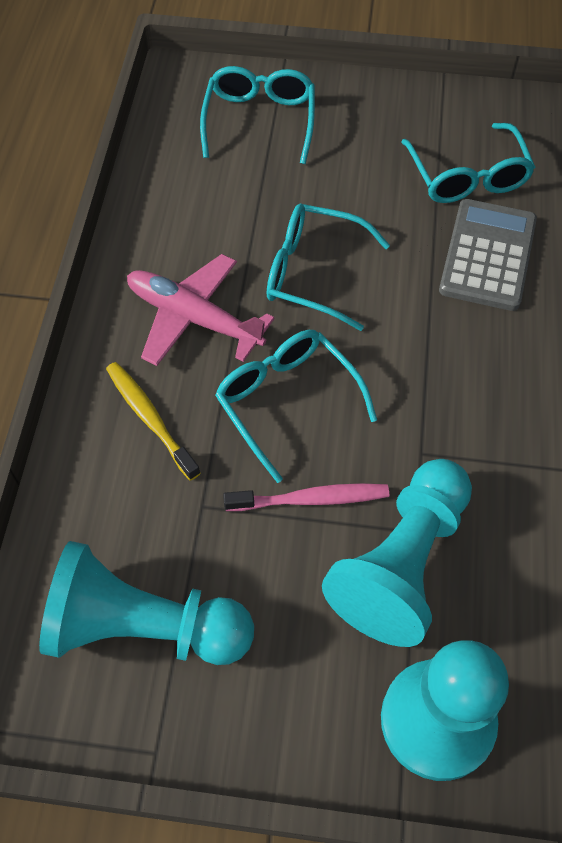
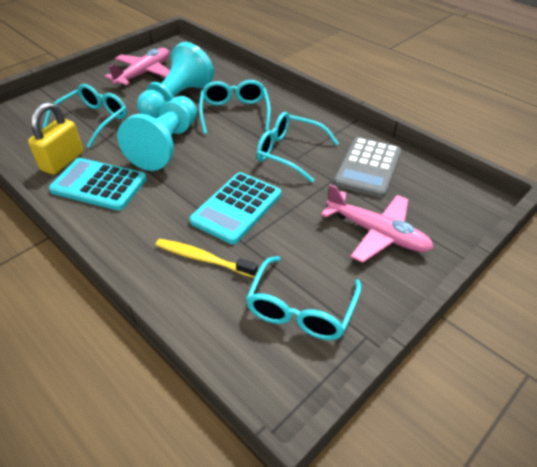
pink plane: [127,254,275,366] = 1 -> [105,48,170,86] [321,184,434,263] = 2
pink toothbrush: [223,483,389,511] = 1 -> none = 0
turquoise calculator: none = 0 -> [49,158,147,211] [189,172,281,244] = 2
turquoise pawn: [39,541,254,665] [322,459,472,647] [381,640,509,781] = 3 -> [117,96,197,171] [137,42,214,118] = 2
yellow padlock: none = 0 -> [28,102,83,175] = 1

